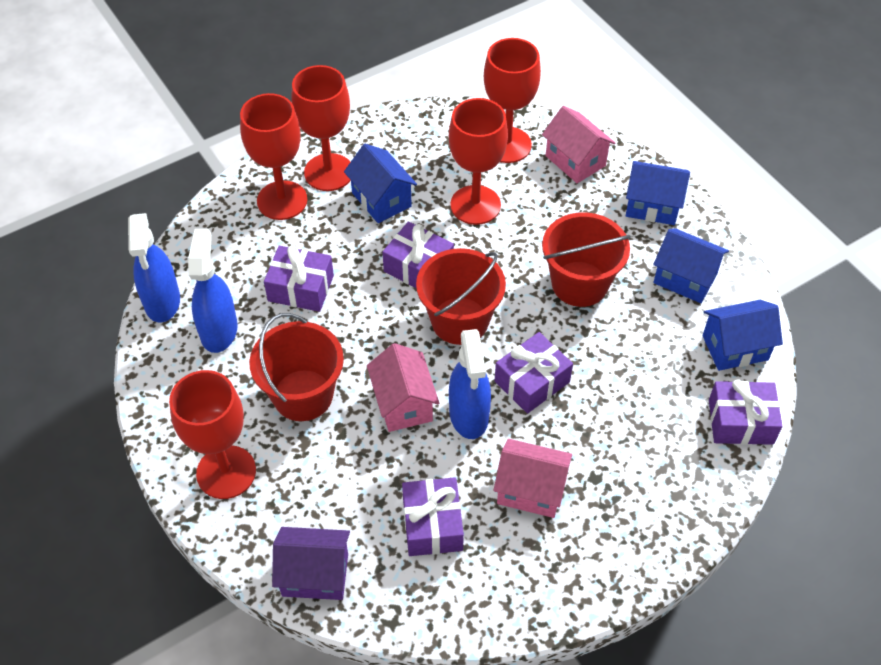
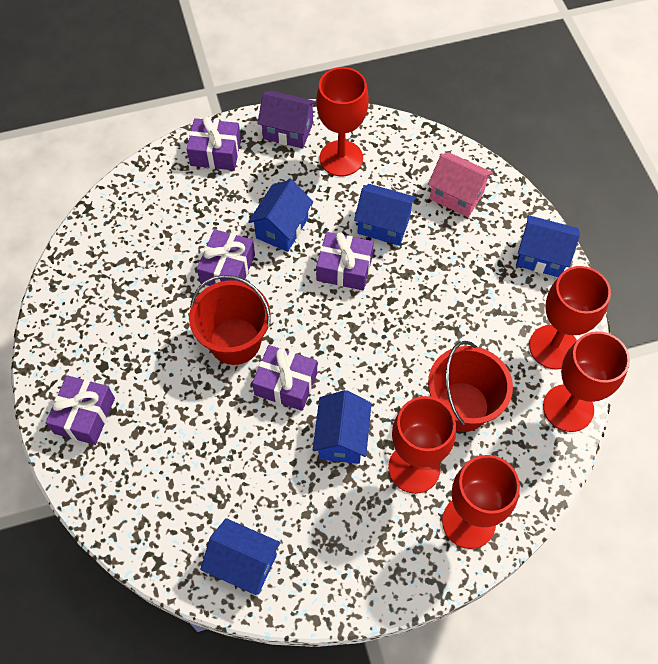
blue house: [344,144,417,223] [626,161,690,225] [653,228,729,303] [703,300,783,371] = 4 -> [201,518,281,595] [248,180,313,252] [313,390,372,464] [354,184,417,246] [516,215,580,277] = 5
blue spray bottle: [128,213,180,322] [188,229,238,353] [449,329,491,439] = 3 -> none = 0
pink house: [367,343,439,432] [494,439,572,518] [542,106,615,183] = 3 -> [428,152,493,217] = 1
red bucket: [249,313,344,421] [416,248,506,345] [542,212,631,307] = 3 -> [189,275,271,365] [428,341,513,432] = 2

